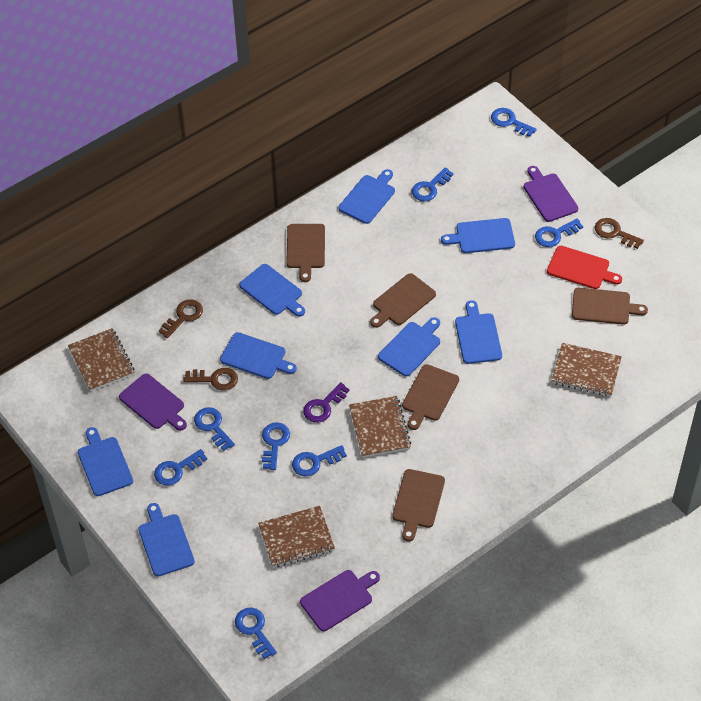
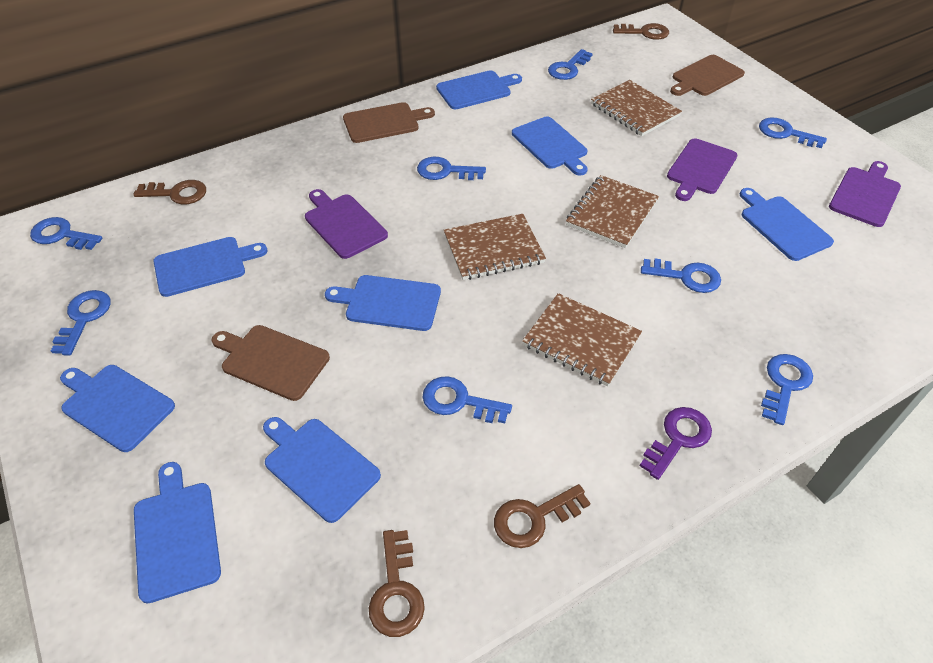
brown cutting board: [286,224,325,282] [370,273,436,328] [392,469,445,541] [402,364,459,430] [572,288,648,325] = 5 -> [212,325,330,401] [343,102,435,143] [670,55,745,96] = 3
brown key: [159,299,203,338] [183,368,238,391] [595,218,644,249] = 3 -> [133,180,206,205] [369,530,425,637] [494,484,591,548] [613,23,669,40] = 4
red cutting board: [547,246,622,289] = 1 -> none = 0

